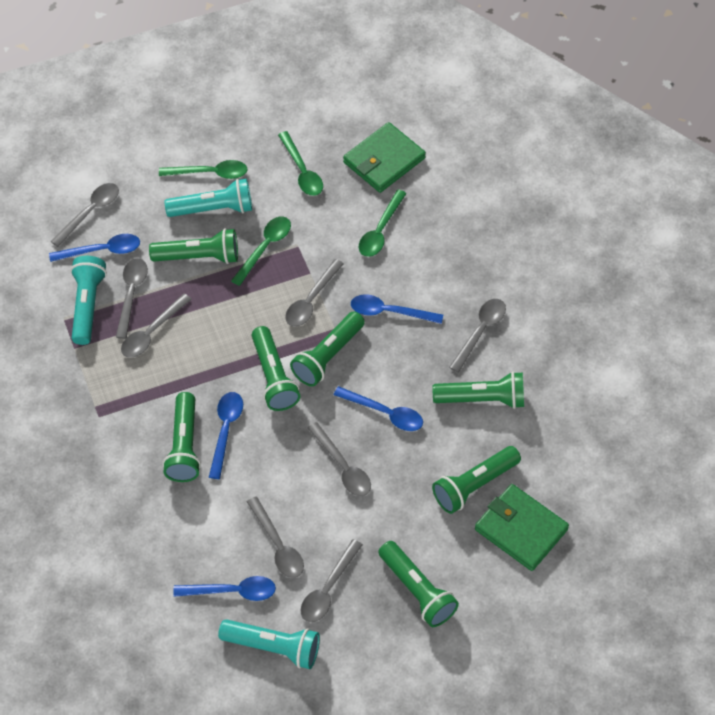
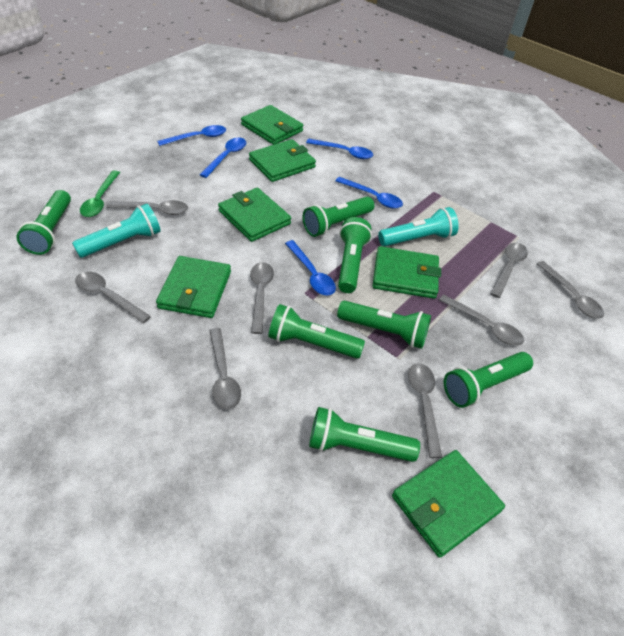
green spoon: [159,160,248,179] [231,216,291,286] [278,131,323,196] [358,190,407,257] = 4 -> [80,170,120,217] = 1
green wallet: [343,122,426,193] [475,484,569,571] = 2 -> [156,256,231,318] [218,188,291,242] [241,105,303,145] [249,139,316,182] [372,246,441,299] [392,450,505,558] = 6
turquoise flashlight: [71,256,107,345] [164,179,252,217] [218,619,320,669] = 3 -> [72,204,161,258] [378,207,459,246] = 2

